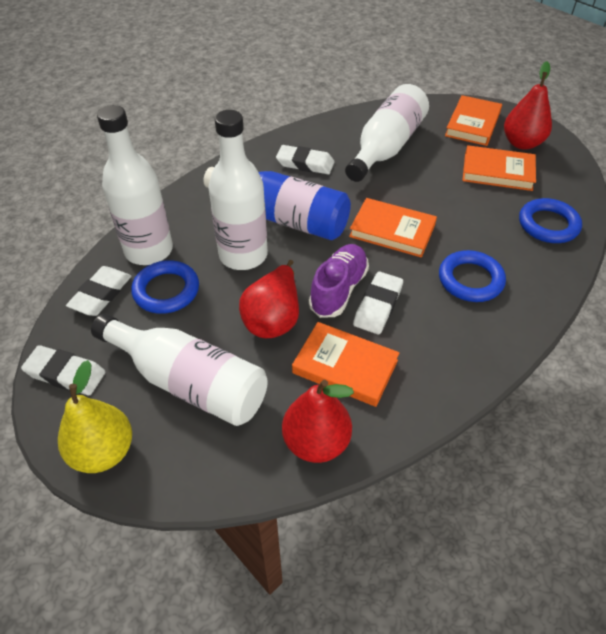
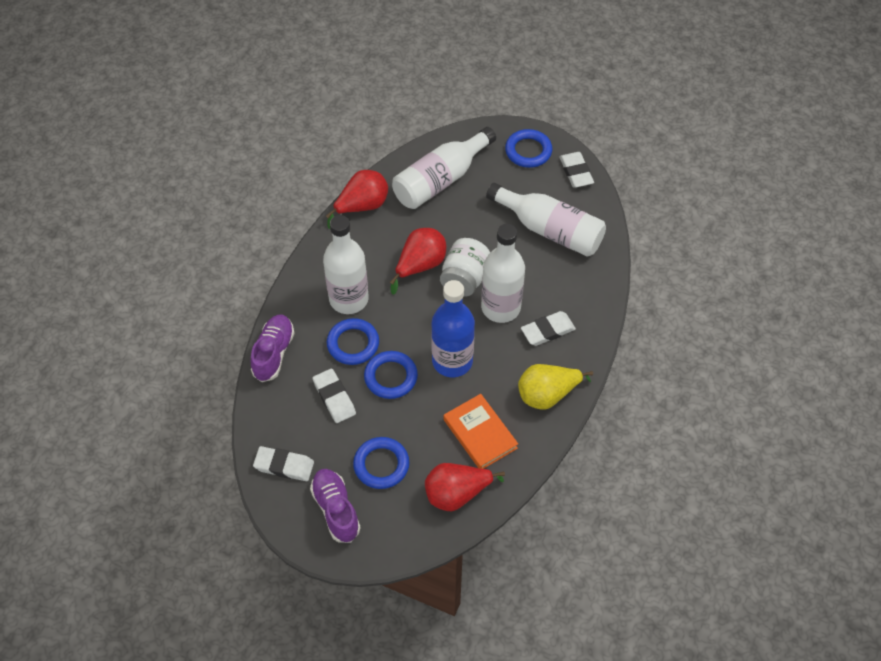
blue ring: [131,260,199,314] [439,250,506,302] [519,198,582,243] = 3 -> [327,318,379,365] [353,437,409,489] [364,351,418,399] [505,129,552,168] = 4
orange book: [292,322,399,407] [349,198,437,257] [445,95,502,146] [462,145,536,191] = 4 -> [444,394,518,469] = 1
purple shoe: [309,244,369,318] = 1 -> [250,315,295,382] [310,469,361,543] = 2
white jar: none = 0 -> [440,238,490,297] = 1

